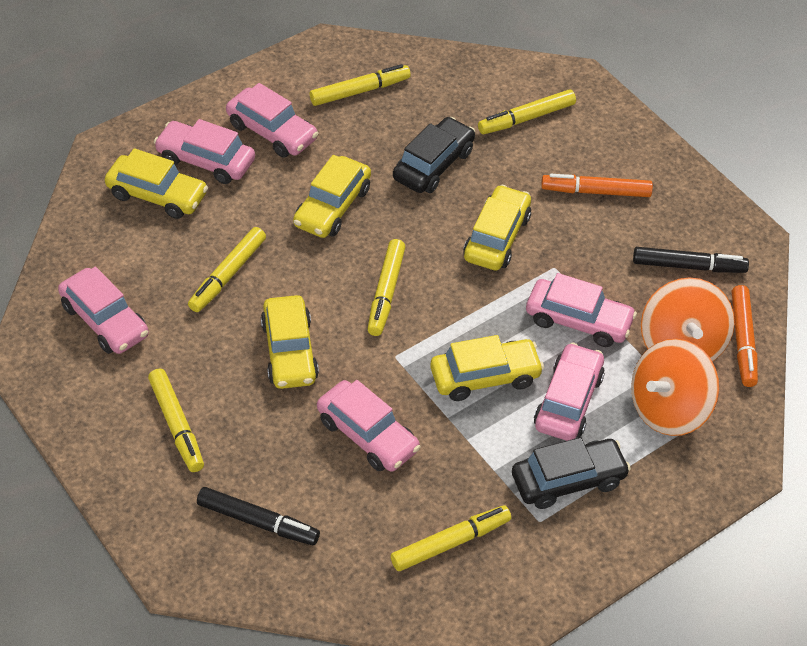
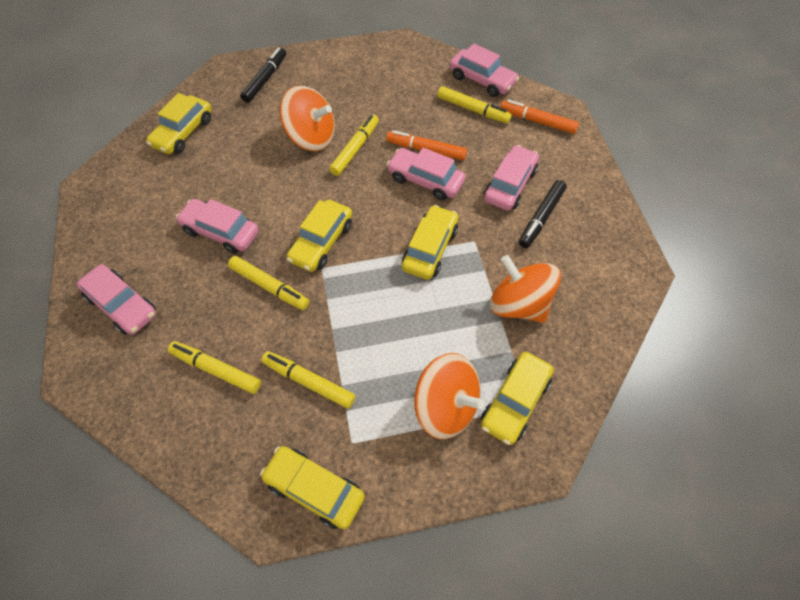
black car: [393,117,475,193] [512,437,631,509] = 2 -> none = 0
orange spinning top: [631,339,719,436] [641,277,735,362] = 2 -> [280,85,335,151] [414,353,485,439] [490,255,561,323] = 3
pink car: [58,267,149,354] [154,119,255,184] [226,83,318,158] [317,380,421,472] [526,273,637,347] [534,342,605,441] = 6 -> [77,264,156,335] [176,199,259,254] [386,148,466,201] [450,43,519,97] [484,145,539,211] = 5
yellow marker: [148,369,204,472] [188,227,266,312] [309,64,411,106] [368,239,405,336] [391,506,511,571] [478,89,576,134] = 6 -> [168,341,261,394] [228,256,309,310] [261,351,356,409] [329,114,379,176] [437,86,512,123] = 5

